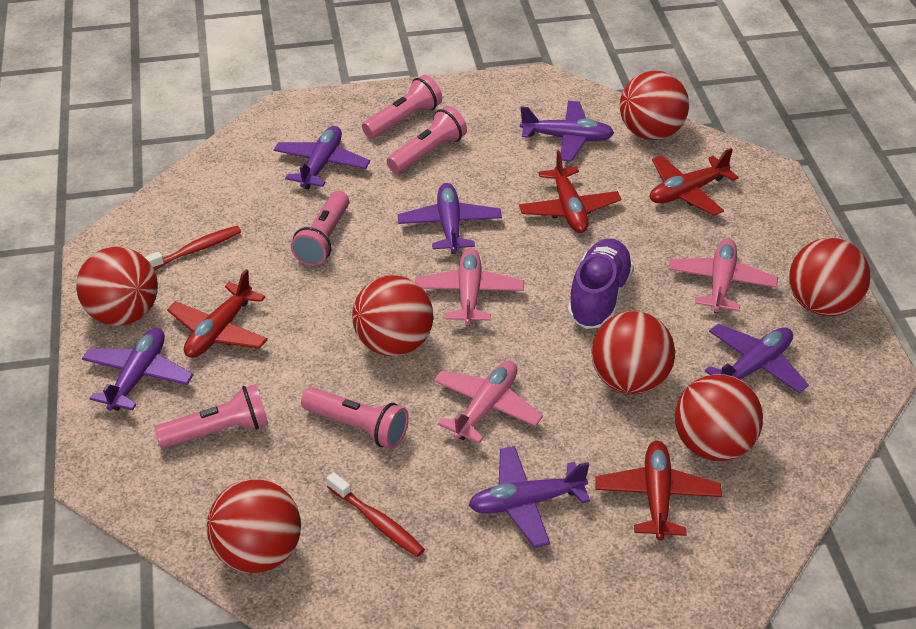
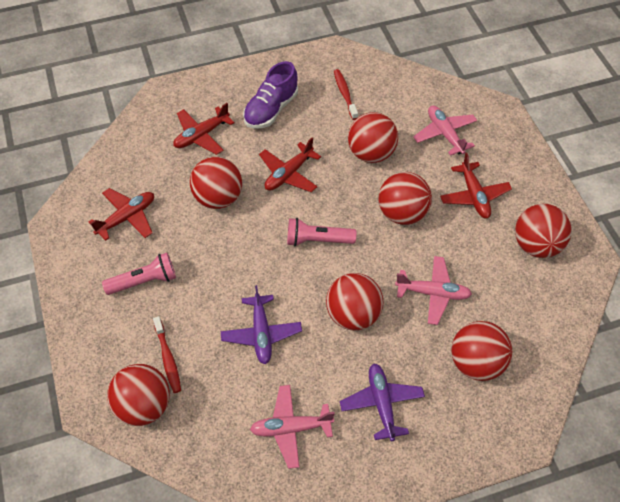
pink flashlight: [154,384,268,448] [291,191,349,266] [301,387,409,449] [362,75,442,138] [387,106,467,173] = 5 -> [102,253,176,295] [287,218,356,246] = 2
purple plane: [82,328,194,411] [274,126,370,190] [398,183,502,254] [469,446,590,548] [520,101,614,162] [705,324,809,393] = 6 -> [221,285,302,364] [340,364,425,441] = 2

